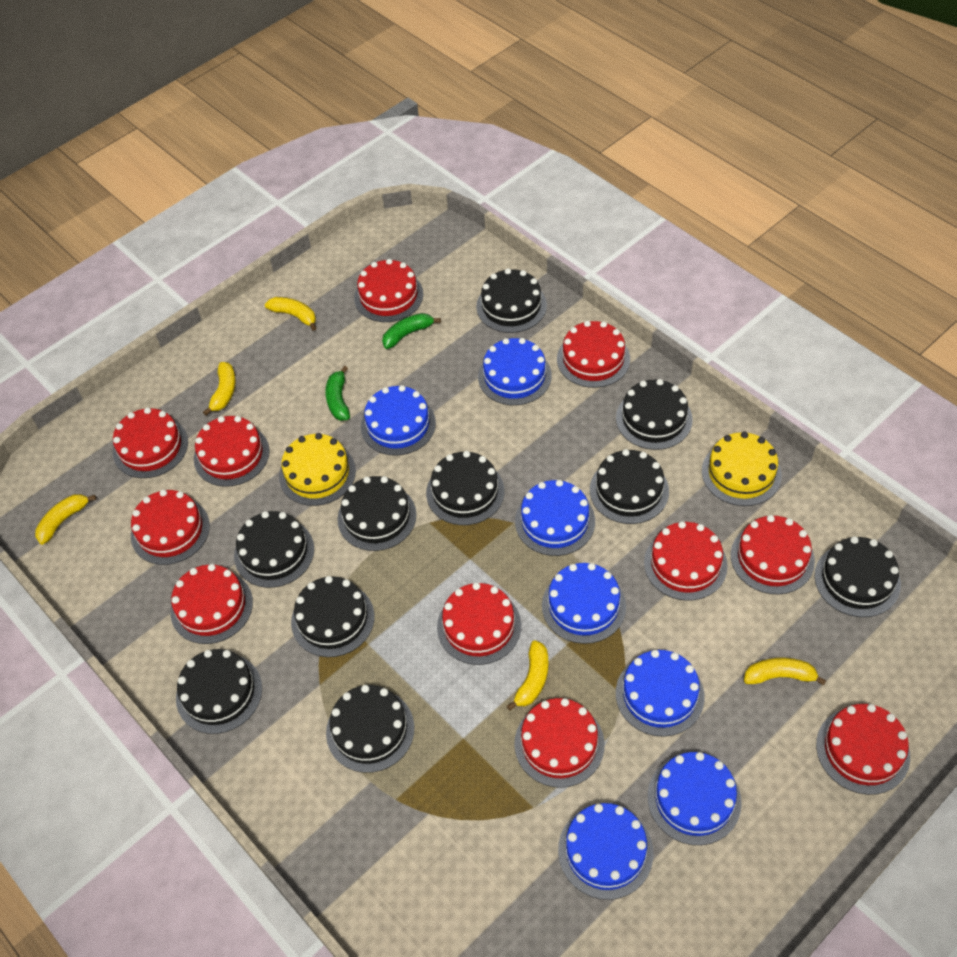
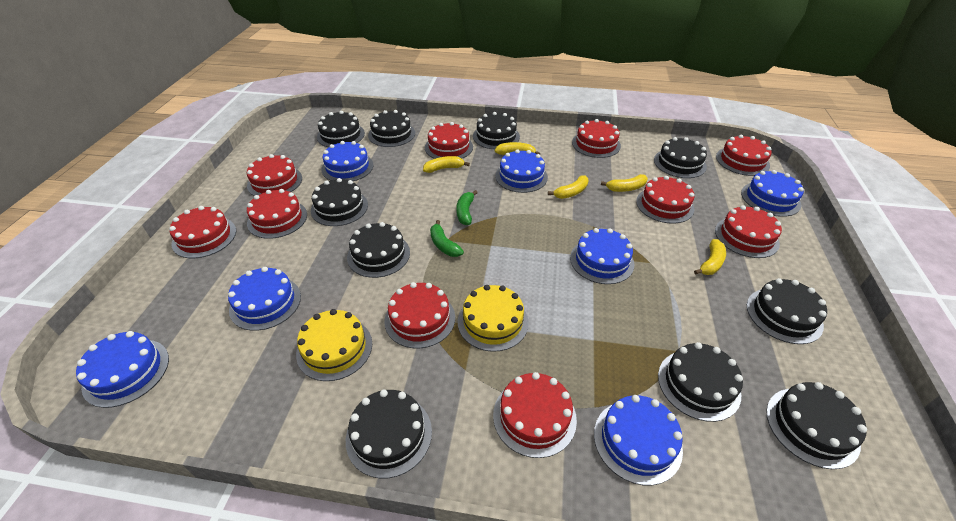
red cake: [113,407,188,478] [131,490,210,565] [170,564,253,644] [194,416,270,487] [354,259,423,322] [437,583,521,665] [514,698,605,788] [557,321,630,388] [644,521,728,601] [731,515,815,594] [816,704,910,795] = 11 -> [169,206,236,258] [247,154,302,196] [247,189,307,239] [384,282,455,348] [425,122,473,159] [493,372,577,458] [572,119,621,158] [636,176,695,224] [715,205,782,258] [716,135,772,176] = 10

